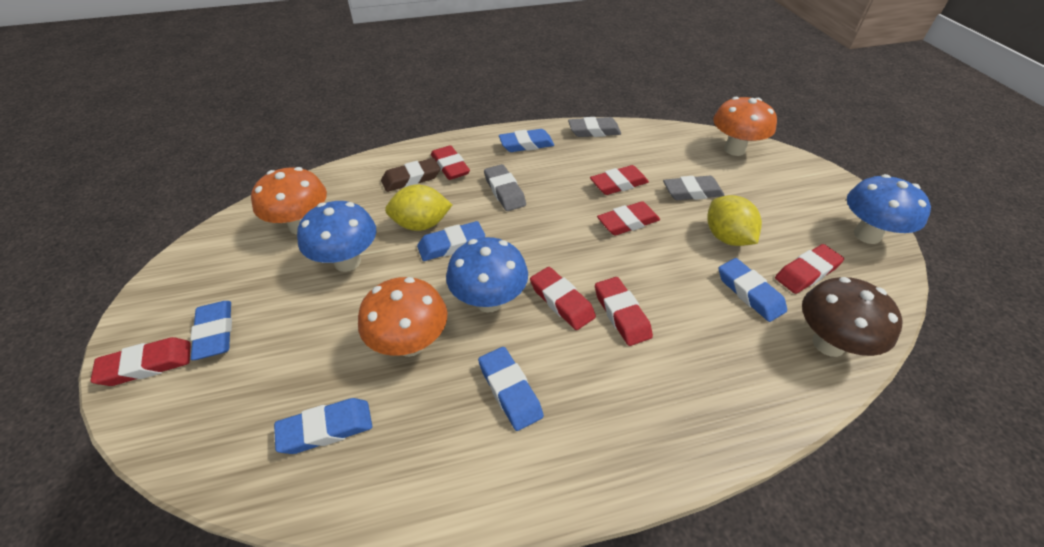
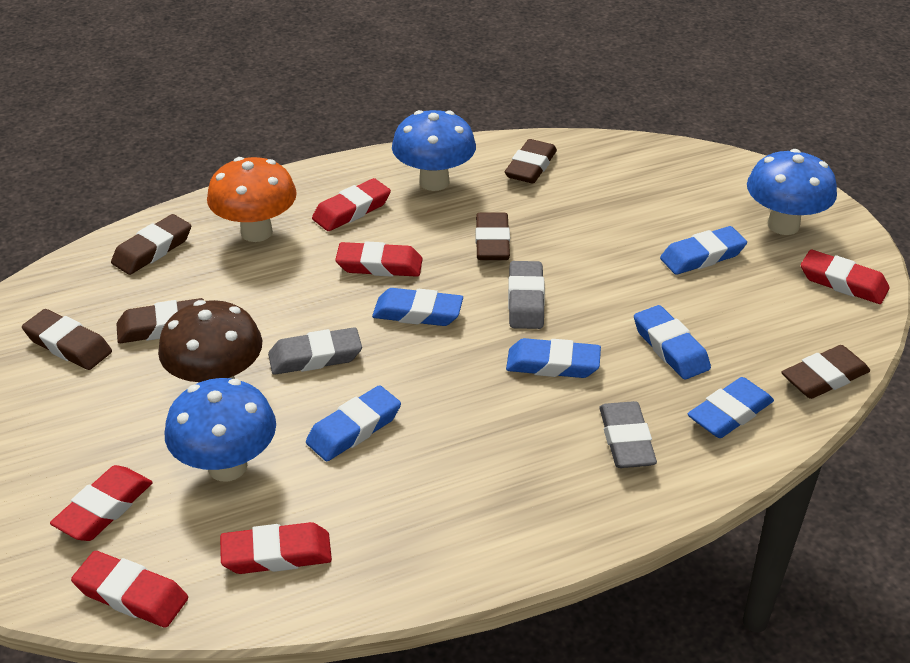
brown eraser: [381,158,440,192] = 1 -> [22,309,112,370] [111,214,191,275] [116,298,204,344] [475,213,510,260] [505,139,557,184] [781,345,870,399] = 6
orange mushroom: [251,167,327,234] [358,277,447,357] [713,97,777,156] = 3 -> [207,157,297,242] = 1
red eraser: [91,337,191,386] [431,145,470,180] [530,267,596,330] [590,165,649,195] [595,277,653,346] [597,201,660,235] [775,244,844,294] = 7 -> [50,465,153,541] [71,551,188,628] [220,522,332,574] [312,178,391,231] [335,241,423,277] [801,249,890,304] = 6
yellow lemon: [385,185,452,231] [707,195,762,246] = 2 -> none = 0

